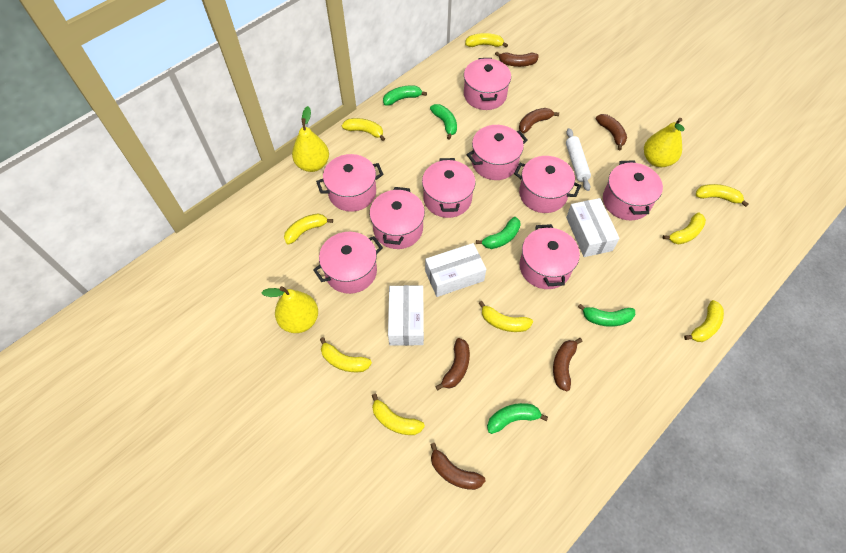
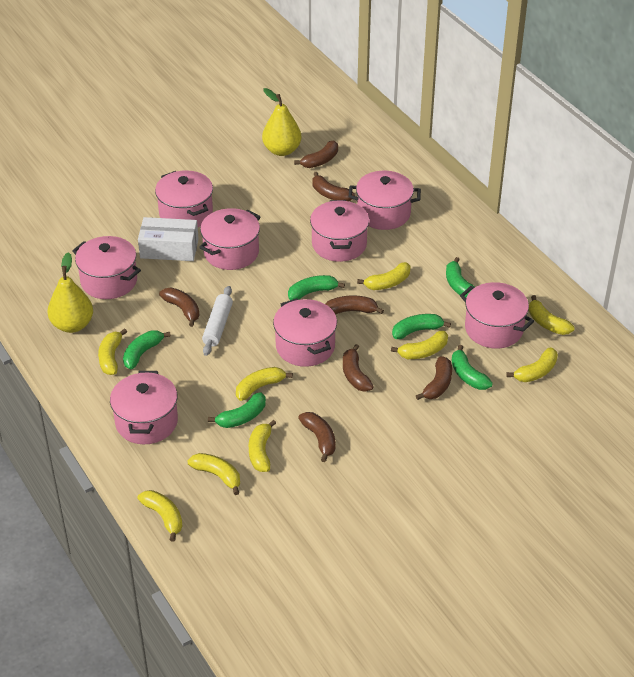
brown banana: [430,443,486,490] [435,338,470,390] [495,52,539,67] [519,108,559,133] [553,338,583,391] [596,114,627,150] = 6 -> [159,287,199,327] [294,141,338,168] [298,412,335,462] [313,172,355,201] [326,296,384,315] [343,344,374,392] [416,356,452,400] = 7
green banana: [383,85,427,106] [430,104,457,140] [476,217,521,249] [487,403,548,434] [578,304,635,327] = 5 -> [123,330,171,369] [208,392,266,428] [288,275,345,300] [392,314,451,339] [446,257,475,298] [452,345,493,390] = 6
pink pot: [313,232,383,294] [316,154,383,212] [370,187,425,249] [422,158,475,218] [464,58,511,110] [467,125,528,180] [514,156,581,213] [519,224,580,289] [603,160,663,220] = 9 -> [72,236,141,299] [110,371,178,444] [155,170,213,227] [199,208,260,270] [273,298,337,367] [310,200,369,262] [349,171,421,230] [460,282,534,349] = 8
white box: [388,285,424,346] [425,243,486,297] [566,198,620,257] = 3 -> [138,217,199,261] = 1
yellow pear: [262,286,318,333] [292,106,329,172] [644,118,685,167] = 3 -> [48,252,93,333] [262,88,301,156] = 2

